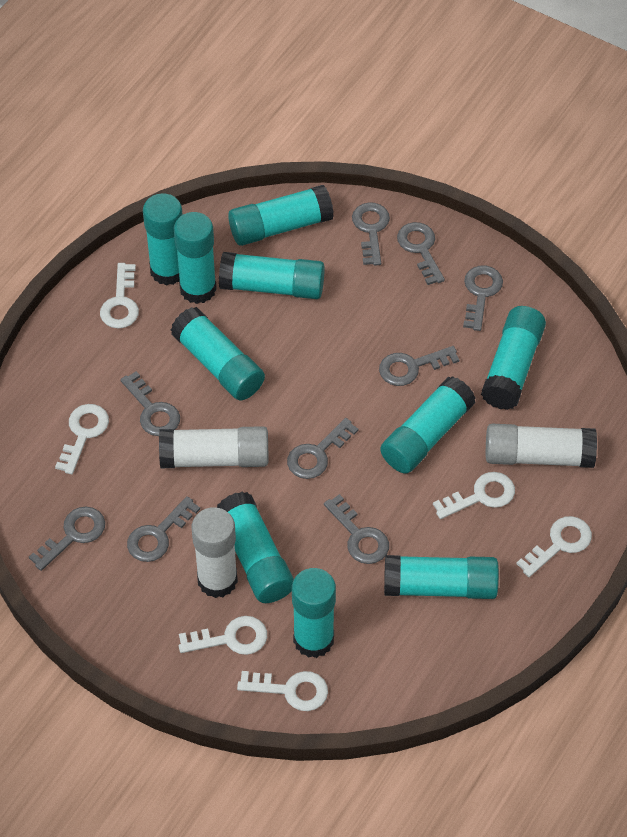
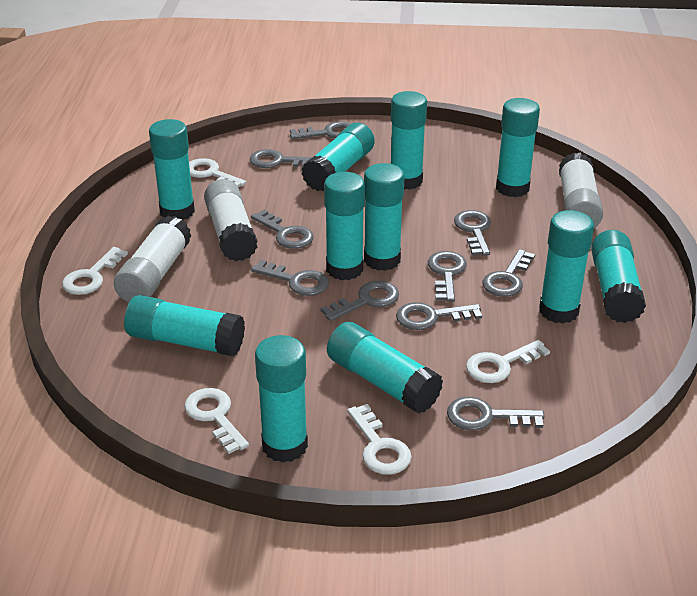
grey key: [29,507,105,571] [120,371,180,436] [127,496,200,562] [287,418,358,479] [324,494,389,564] [352,202,390,266] [379,346,459,386] [397,222,445,285] [463,266,503,331] = 9 -> [250,149,313,168] [251,210,314,249] [251,260,329,296] [290,121,351,139] [321,281,399,321] [396,302,482,330] [428,251,467,302] [447,397,545,430] [454,210,491,256] [483,249,535,297] = 10
turquoise glue stick: [143,193,183,286] [171,307,265,400] [174,212,217,304] [217,492,294,603] [219,252,325,299] [228,185,334,246] [292,568,336,658] [380,376,476,474] [384,555,499,599] [481,306,546,410] = 10 -> [124,295,245,357] [149,119,195,220] [255,335,308,463] [302,123,375,191] [324,172,365,280] [327,322,443,413] [364,163,405,271] [391,91,427,190] [496,98,540,197] [539,210,594,324] [591,230,646,323] = 11
white key: [55,404,109,475] [100,263,139,328] [179,616,267,655] [237,671,328,711] [433,472,515,519] [516,516,592,577] = 6 -> [62,247,128,295] [184,388,249,454] [189,158,246,187] [347,404,412,475] [466,340,550,383] = 5

